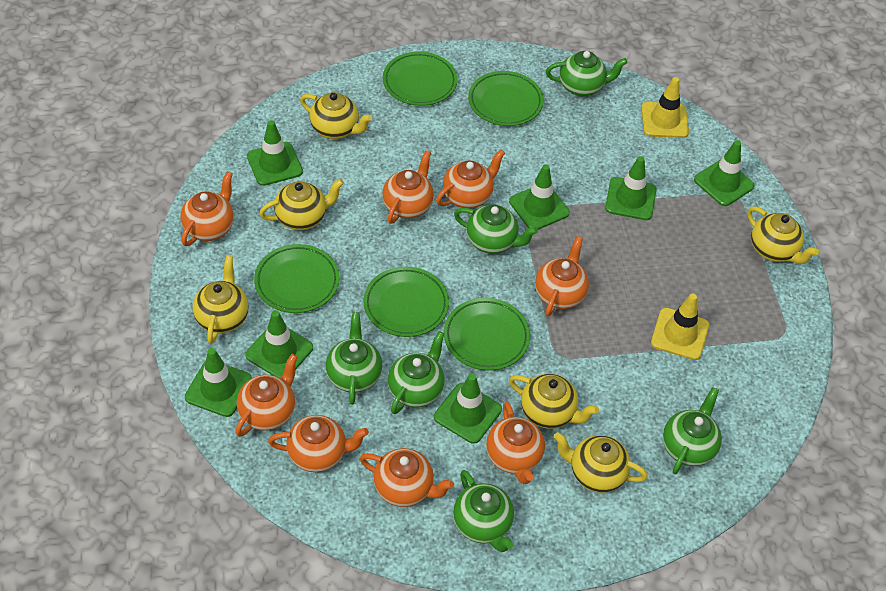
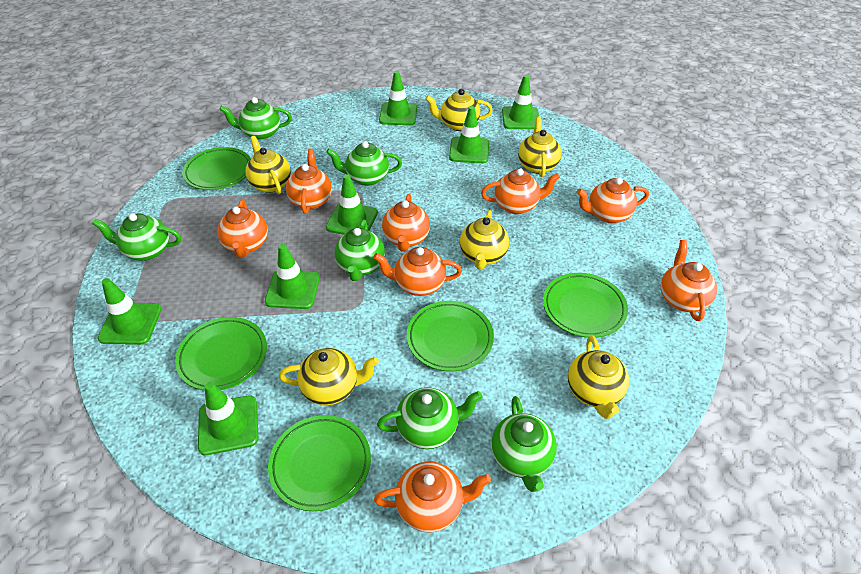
yellow traffic cone: [641,77,689,138] [651,293,709,360] = 2 -> none = 0

